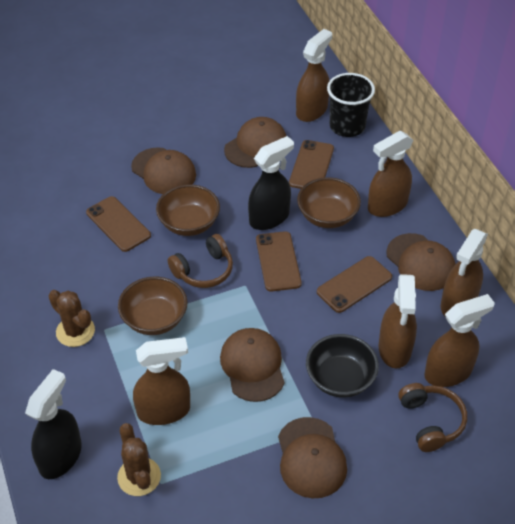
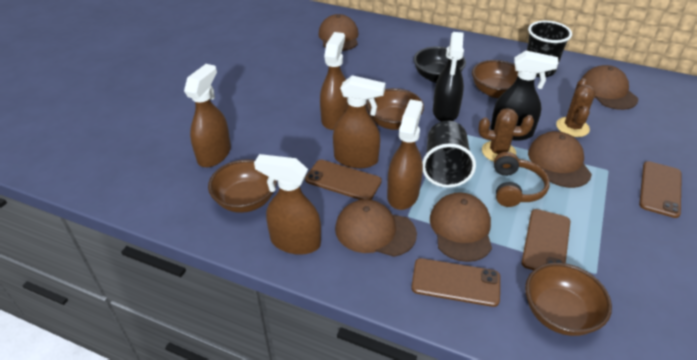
black cup: [327,73,375,137] = 1 -> [422,121,476,188] [527,21,572,77] = 2
brown bowl: [118,277,187,335] [156,184,220,236] [297,177,361,228] = 3 -> [208,159,277,213] [366,88,424,130] [472,60,518,98] [525,263,612,336] = 4
brown headphones: [168,234,233,288] [398,383,467,452] = 2 -> [494,152,550,207] = 1
brown spray bottle: [133,337,190,425] [296,29,332,122] [368,131,413,217] [379,274,417,368] [425,294,495,387] [441,229,488,317] = 6 -> [184,64,231,167] [254,154,321,255] [320,32,348,130] [333,75,385,168] [387,99,423,210] = 5

